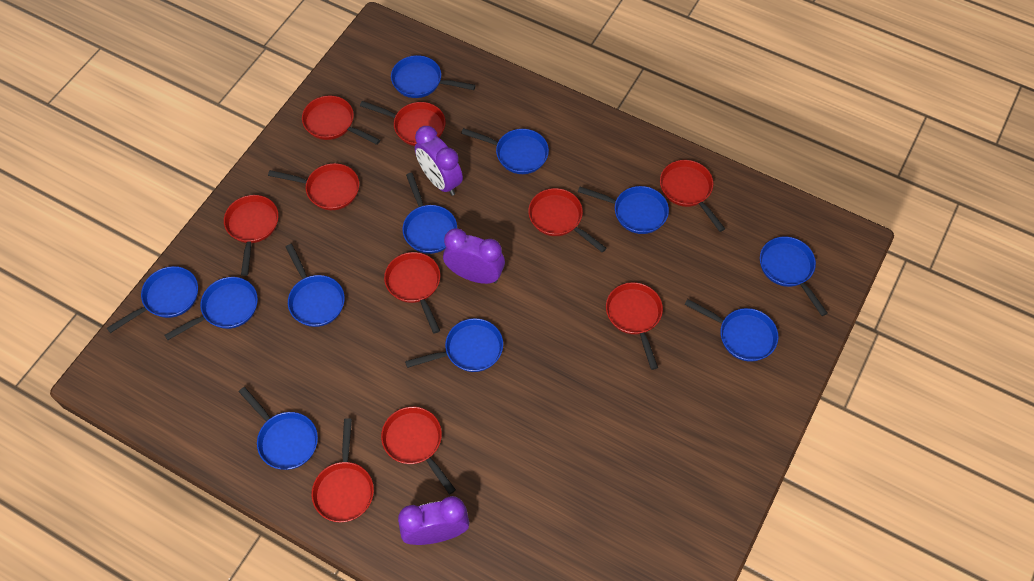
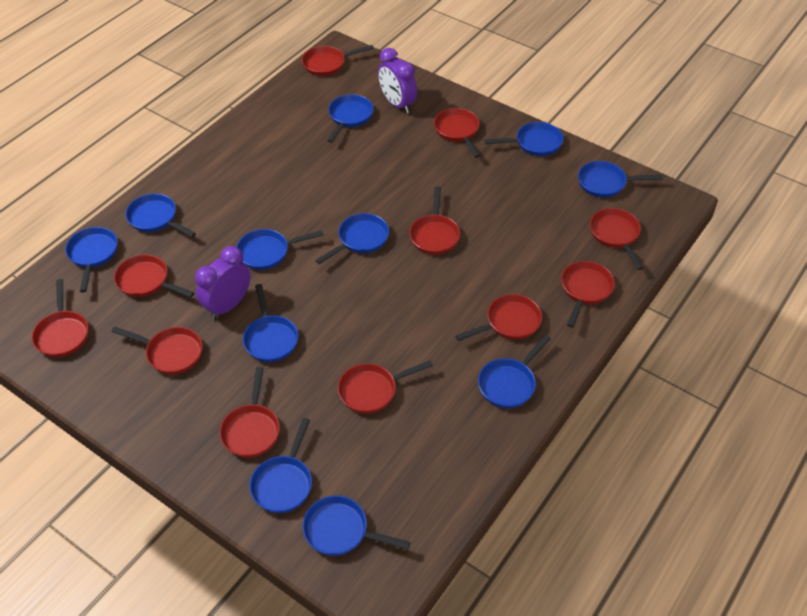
purple clock: [398,496,469,545] [415,126,463,196] [443,228,505,284] = 3 -> [195,246,250,319] [378,48,417,113] = 2
red pan: [224,195,279,276] [268,163,359,210] [302,96,380,145] [312,418,374,522] [360,101,446,146] [381,407,456,494] [384,252,440,334] [528,188,607,253] [606,282,663,370] [660,160,725,232] = 10 -> [32,279,88,357] [111,326,202,375] [114,254,195,297] [220,367,280,458] [302,45,374,76] [338,360,433,414] [409,186,460,255] [434,108,480,158] [456,294,542,341] [561,261,615,328] [590,208,644,270] = 11

